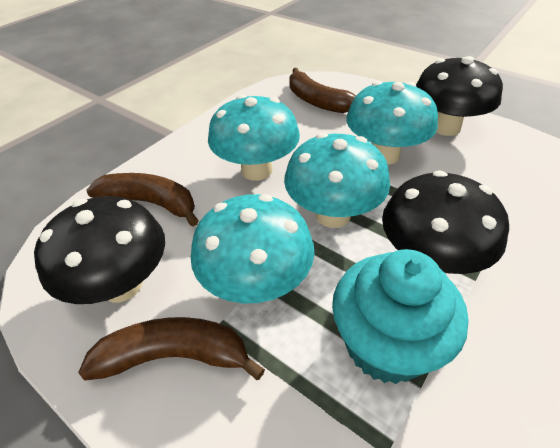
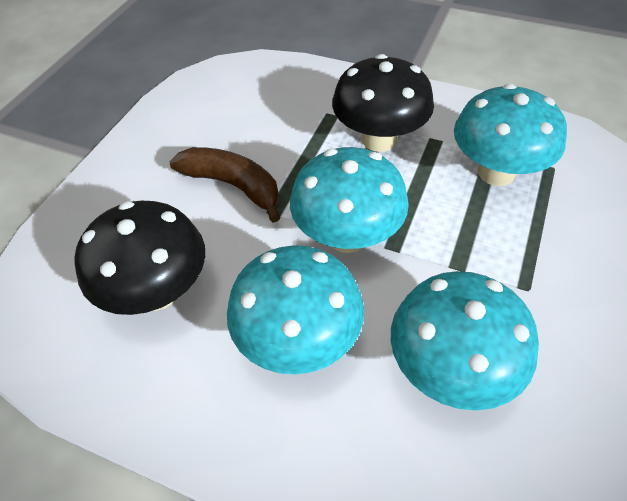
black mushroom: [34,196,165,304] [382,170,509,274] [416,56,503,136] = 3 -> [74,201,205,315] [332,54,434,152] = 2
brown banana: [78,317,265,380] [86,173,199,227] [289,68,356,113] = 3 -> [169,147,280,223] = 1
turquoise cupcake: [332,249,469,384] = 1 -> none = 0

